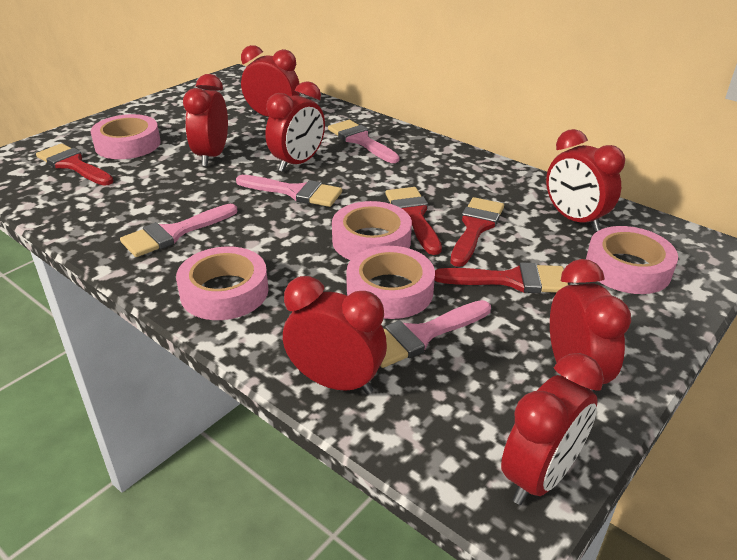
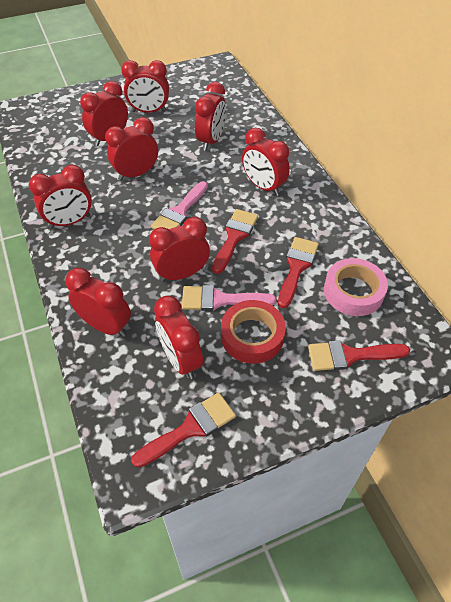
pink brush: [120,204,238,257] [236,175,342,207] [328,120,400,163] [380,300,491,368] = 4 -> [151,181,208,229] [182,285,276,311] = 2
pink tape: [90,114,161,159] [176,246,269,320] [332,201,412,260] [346,246,435,319] [586,226,678,294] = 5 -> [324,258,388,316] = 1
red clock: [183,74,228,167] [241,45,300,117] [265,81,325,172] [283,276,387,394] [501,353,604,505] [546,129,625,231] [550,259,631,392] = 7 -> [29,165,92,229] [65,268,131,337] [80,81,128,146] [105,117,158,181] [121,60,169,113] [149,217,210,282] [154,296,203,379] [195,82,226,151] [242,128,290,196] = 9
red tape: none = 0 -> [221,300,286,364] = 1

